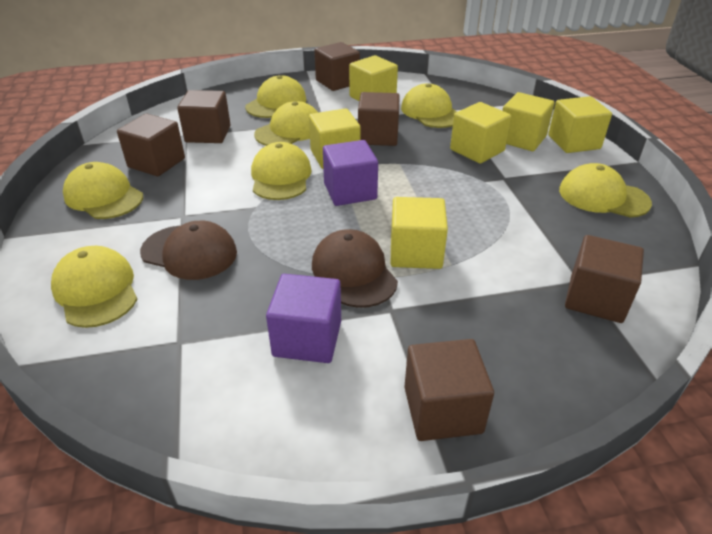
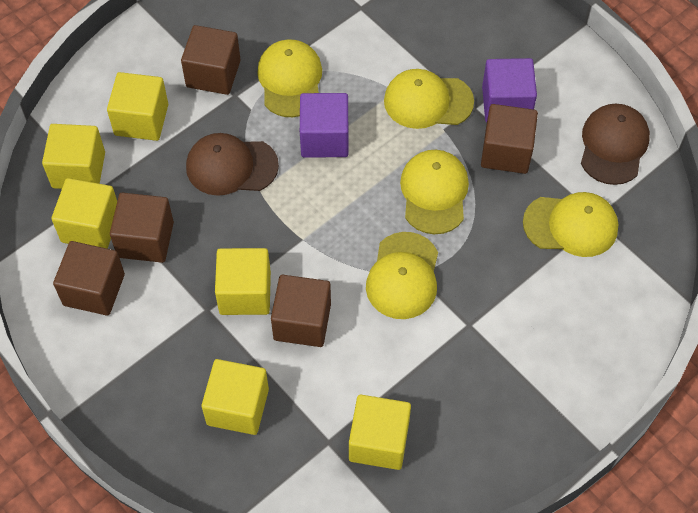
brown cube: [117,114,185,176] [177,90,231,143] [314,42,360,91] [358,92,400,146] [404,339,494,441] [565,235,644,323] = 6 -> [53,241,125,316] [110,193,174,263] [181,25,241,95] [271,275,331,347] [481,104,538,174] = 5
yellow cap: [51,246,137,328] [63,162,143,219] [245,75,306,118] [251,142,312,200] [254,101,318,146] [401,84,457,128] [559,163,652,218] = 7 -> [257,39,322,117] [366,232,438,319] [384,69,474,129] [400,150,469,234] [523,192,618,257] = 5

